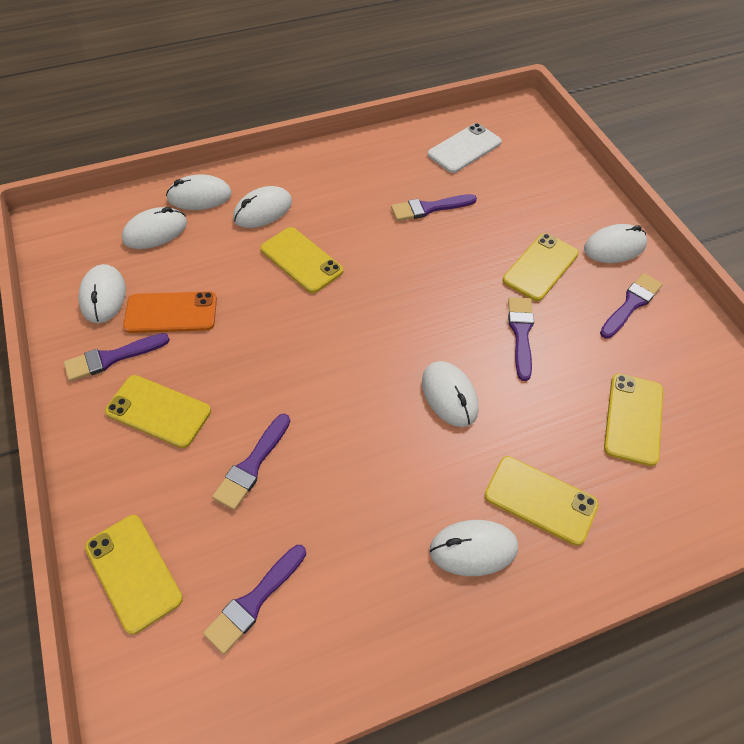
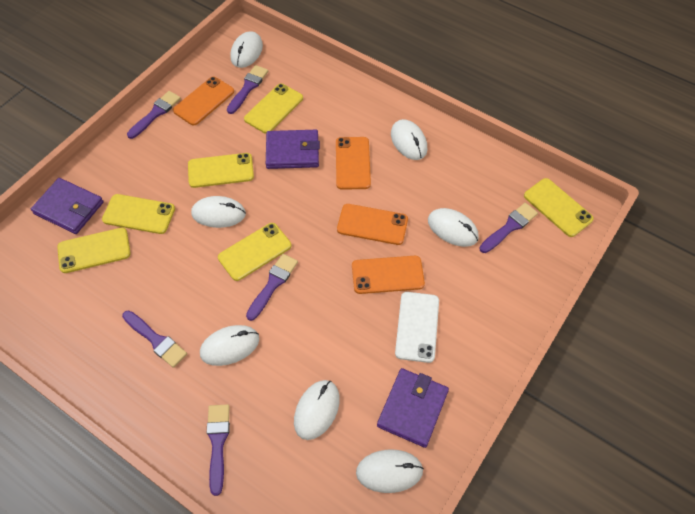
orange phone: [123,291,217,333] = 1 -> [173,77,234,125] [336,137,371,190] [337,204,408,245] [352,256,425,294] = 4
purple wallet: none = 0 -> [31,178,104,234] [266,130,320,169] [377,368,449,448] = 3

